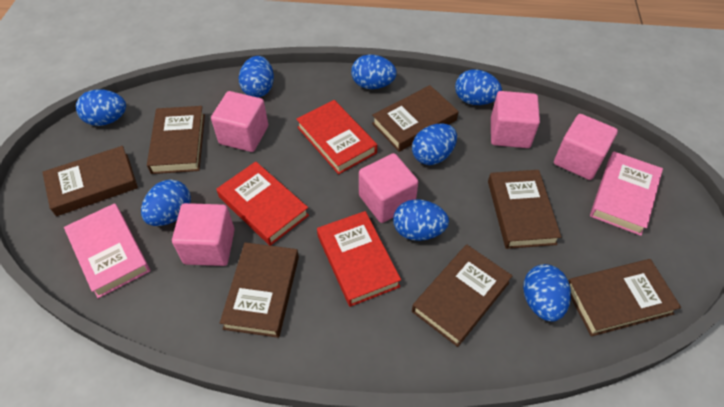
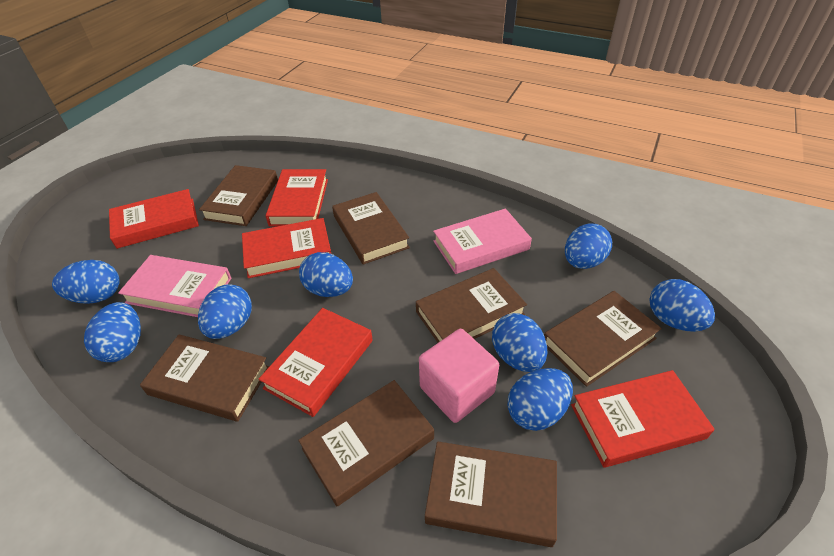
pink cube: [172,203,235,266] [211,91,268,152] [359,153,418,223] [491,91,540,148] [554,114,618,180] = 5 -> [419,329,499,423] = 1
red book: [216,161,309,246] [296,100,377,174] [317,211,401,307] = 3 -> [109,189,199,249] [242,218,331,278] [259,308,373,417] [265,169,328,226] [571,370,715,468] = 5

